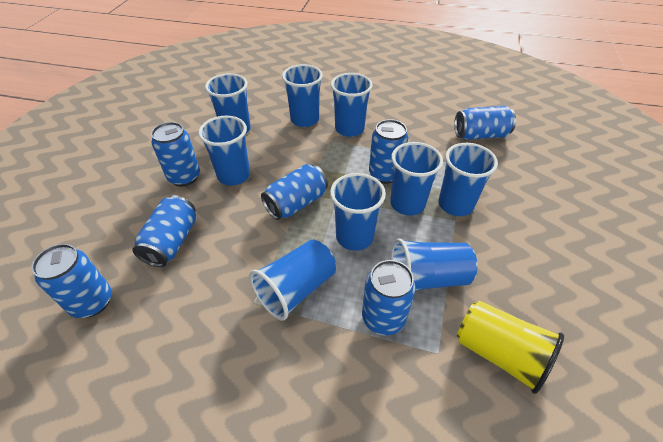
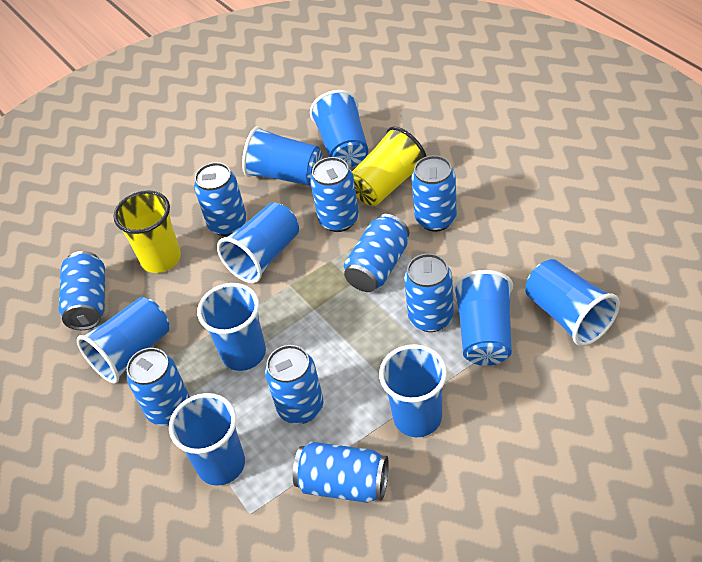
blue can: [31,244,112,318] [132,195,197,267] [151,122,200,187] [261,164,328,220] [362,260,416,336] [369,119,408,184] [454,106,516,140] = 7 -> [59,251,105,330] [127,348,190,425] [194,162,247,236] [265,345,323,424] [293,442,389,503] [310,157,359,232] [344,214,409,292] [404,253,454,332] [411,155,457,232] = 9
yellow cup: [457,301,564,394] = 1 -> [114,190,181,273] [352,127,427,206] = 2

